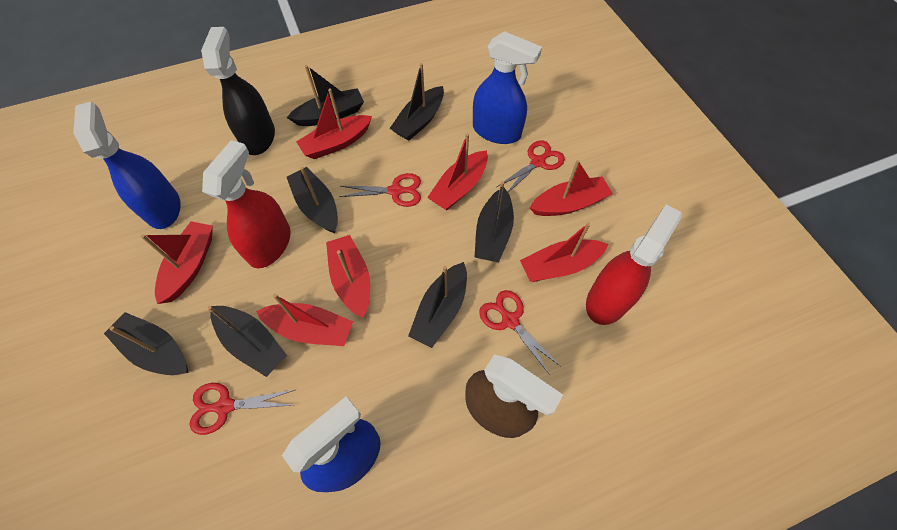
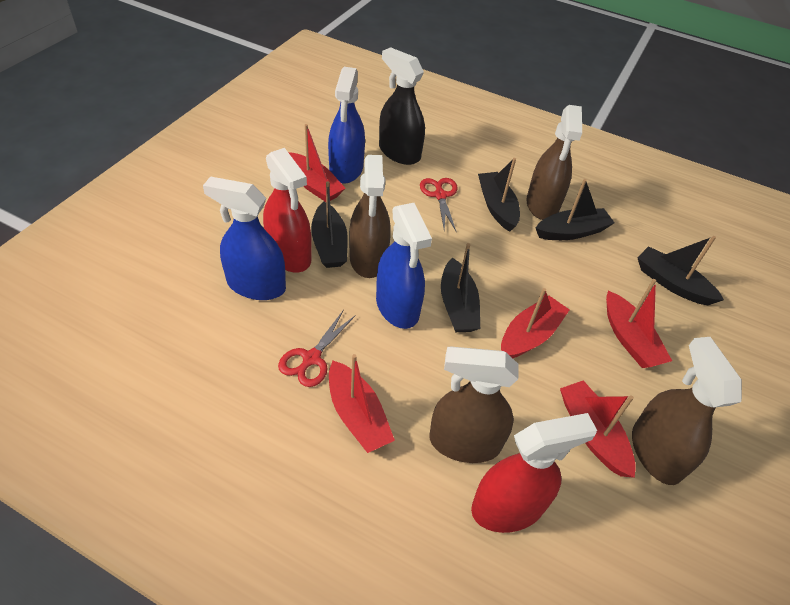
black boat: [104,312,189,375] [207,306,287,377] [287,65,364,126] [287,167,338,233] [390,63,444,140] [408,262,467,348] [475,181,514,263] = 7 -> [311,181,348,268] [441,243,480,332] [478,158,520,232] [536,179,615,240] [637,236,724,305] = 5
brown spray bottle: [465,354,563,438] = 1 -> [349,155,391,278] [429,346,519,463] [526,105,582,220] [632,337,742,485] = 4
red boat: [141,221,213,304] [256,294,353,346] [296,88,372,159] [326,235,370,318] [427,134,488,210] [520,222,609,282] [530,160,613,216] = 7 -> [288,124,346,202] [329,354,395,453] [501,288,569,358] [560,380,636,478] [606,279,672,368] = 5
red scissors: [189,383,294,435] [339,173,421,207] [479,290,560,375] [497,141,565,192] = 4 -> [278,310,356,387] [420,178,458,232] = 2

